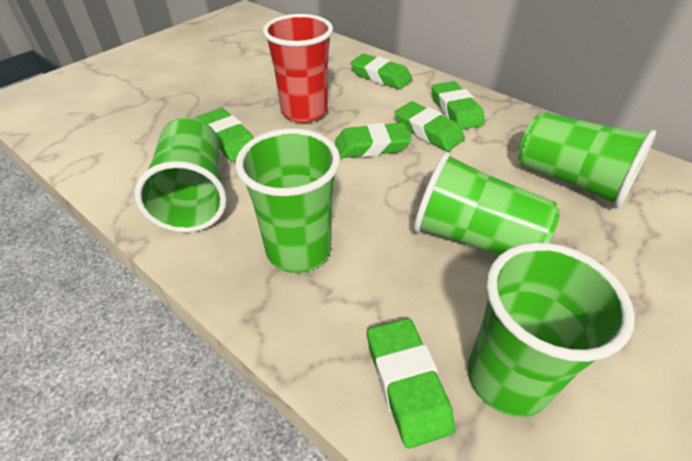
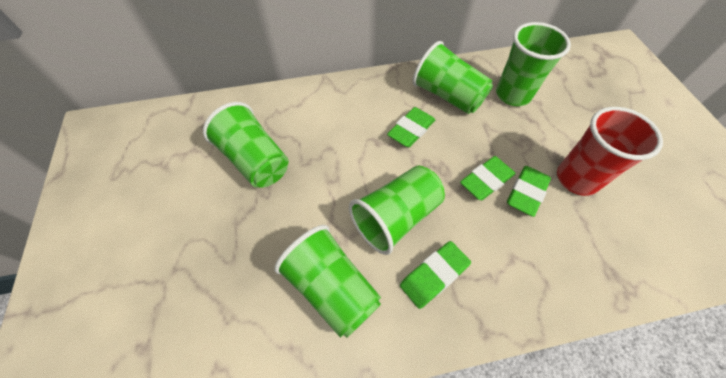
green eraser: [197,108,254,162] [335,123,412,158] [350,54,412,89] [367,318,455,449] [394,101,465,151] [431,81,485,130] = 6 -> [387,107,435,147] [400,241,471,309] [460,156,515,200] [507,166,551,217] = 4

